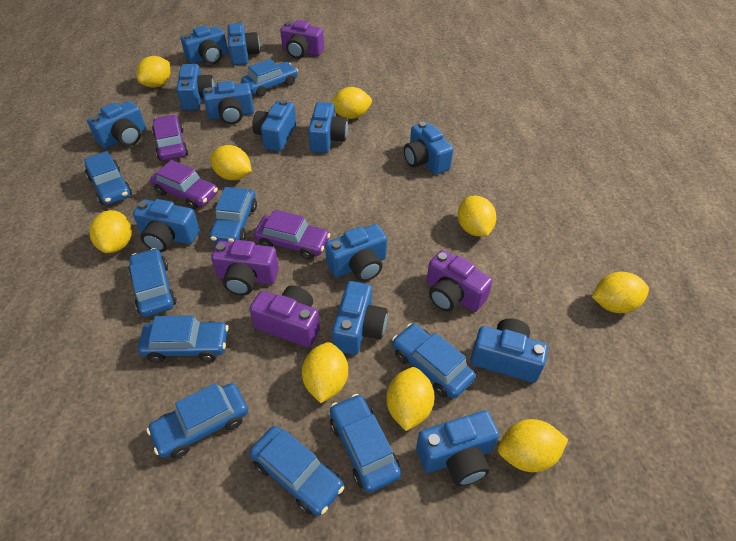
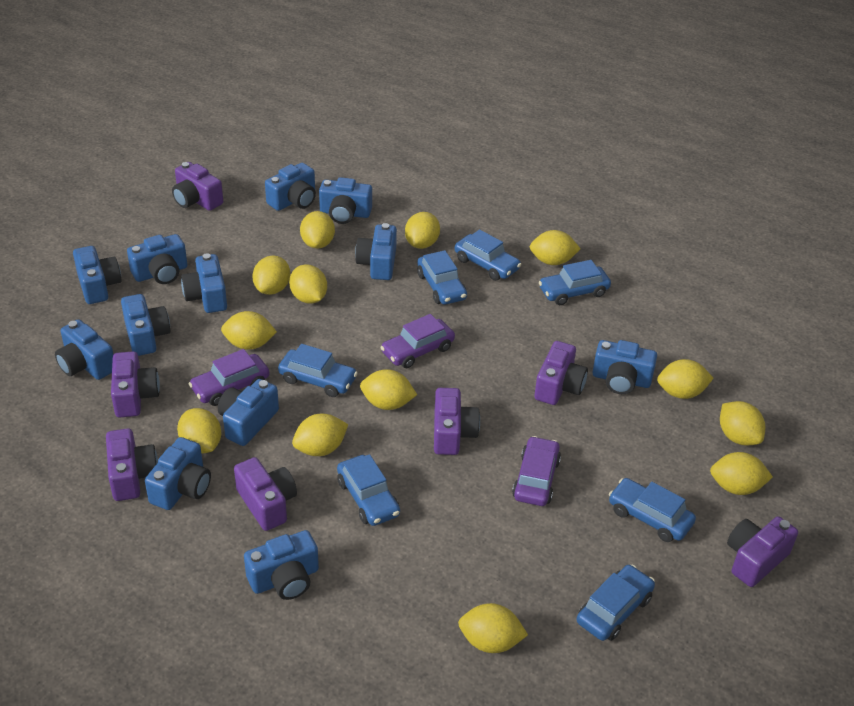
blue camera: [87,101,146,149] [133,199,200,252] [176,64,215,110] [181,25,228,64] [203,81,254,124] [227,23,260,65] [252,99,296,152] [308,102,348,153] [325,224,387,282] [332,281,388,355] [404,122,454,175] [416,410,500,486] [471,318,548,383] = 13 -> [55,319,114,380] [73,246,122,304] [121,294,170,356] [127,234,187,284] [145,437,211,510] [181,253,227,313] [218,379,279,446] [244,530,319,600] [265,163,316,211] [319,177,372,224] [355,223,397,280] [592,340,657,394] = 12
blue car: [84,151,132,205] [128,248,177,317] [138,315,229,363] [147,383,248,458] [209,187,257,243] [241,59,298,97] [249,426,344,516] [330,394,401,493] [392,323,476,399] = 9 -> [278,344,358,397] [337,454,400,526] [417,250,467,305] [455,229,521,281] [539,260,611,305] [577,564,655,641] [609,478,696,542] = 7
purple camera: [211,240,279,295] [249,285,320,347] [280,20,324,59] [427,250,493,312] = 4 -> [106,428,158,501] [111,351,160,417] [172,162,223,211] [234,457,297,531] [434,388,480,455] [534,341,588,405] [727,516,798,587] = 7
yellow lemon: [89,210,132,253] [137,56,170,88] [210,145,252,180] [302,342,348,403] [330,87,372,119] [386,367,435,431] [458,196,496,236] [498,419,568,472] [592,272,649,313] = 9 -> [177,408,221,453] [221,311,277,350] [252,256,290,295] [289,264,327,304] [292,414,348,456] [300,211,335,249] [360,369,417,410] [405,212,440,249] [458,603,528,653] [530,230,580,265] [657,359,714,399] [710,452,773,495] [720,401,765,446] = 13

